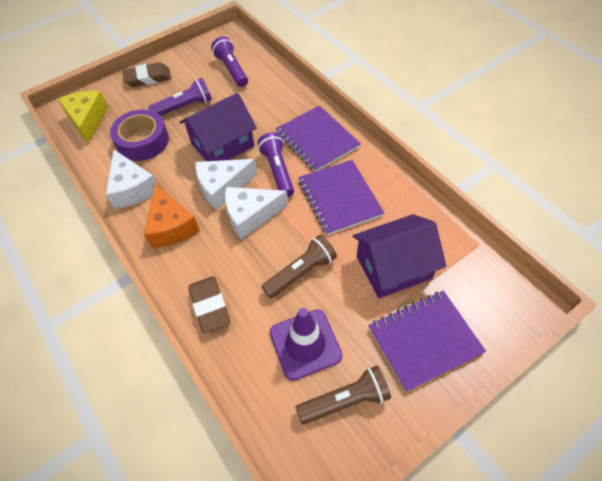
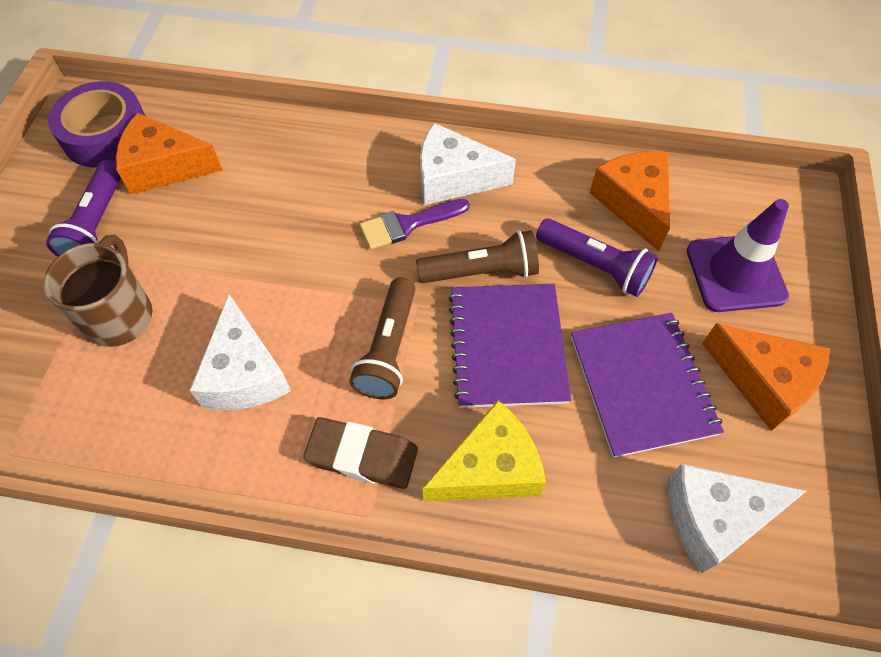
brown eraser: [122,62,171,87] [189,276,230,333] = 2 -> [303,417,418,489] = 1
brown mug: none = 0 -> [44,235,153,347] = 1
orange cheese: [144,184,200,248] = 1 -> [116,113,223,195] [590,151,670,251] [702,323,830,431] = 3
purple brush: none = 0 -> [360,199,470,249] = 1
purple flashlight: [148,78,212,116] [211,37,248,87] [257,132,294,197] = 3 -> [46,160,121,257] [536,218,658,297] = 2
purple house: [180,93,257,161] [353,214,447,298] = 2 -> none = 0
purple notebook: [276,105,361,172] [298,160,384,235] [368,291,486,392] = 3 -> [448,284,571,408] [571,313,724,458] = 2

